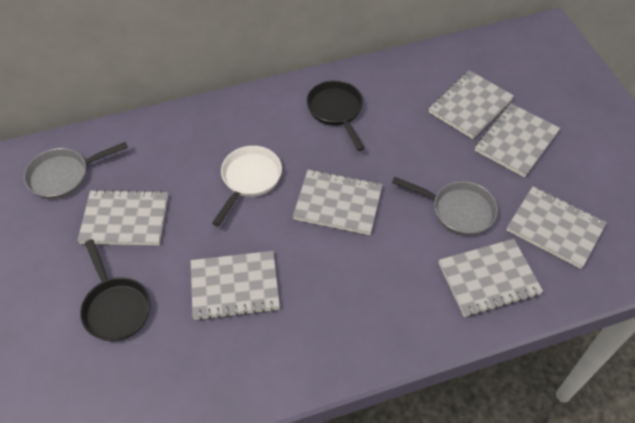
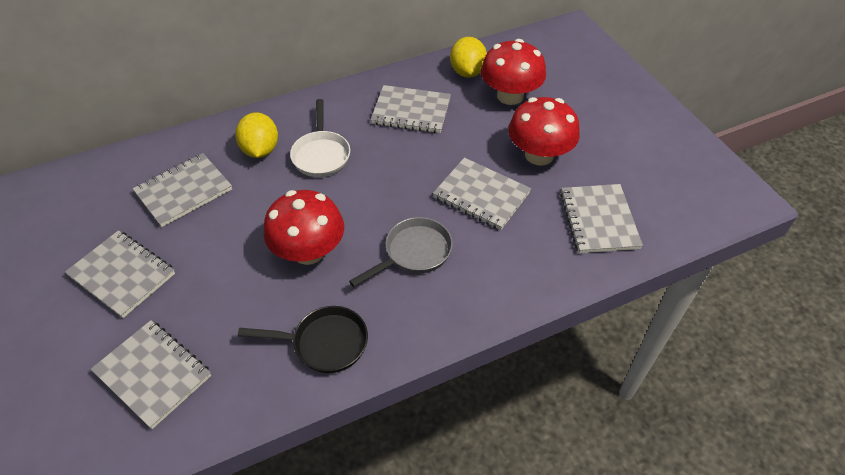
black pan: [80,239,151,341] [307,80,365,151] = 2 -> [238,306,368,373] = 1
grey notebook: [77,189,168,245] [190,251,280,321] [293,169,383,235] [429,70,514,139] [439,239,543,317] [475,103,560,177] [507,186,607,269] = 7 -> [65,230,175,318] [91,320,211,429] [133,153,232,227] [371,85,451,133] [433,158,531,230] [560,184,643,253] = 6
grey pan: [24,142,128,199] [392,177,498,236] = 2 -> [349,217,453,287] = 1
red mushroom: none = 0 -> [263,190,344,265] [481,39,546,105] [508,97,580,166] = 3
yellow lemon: none = 0 -> [235,112,278,158] [450,37,487,78] = 2

